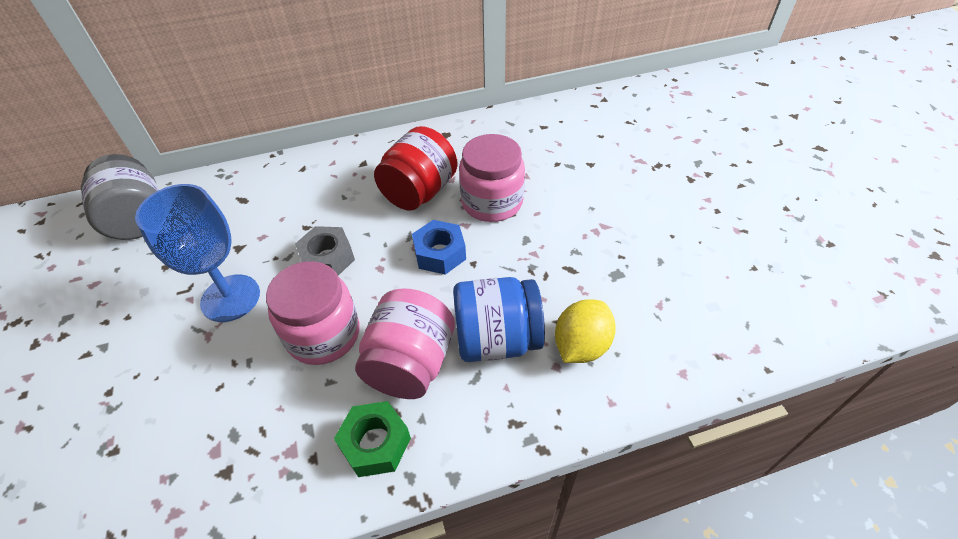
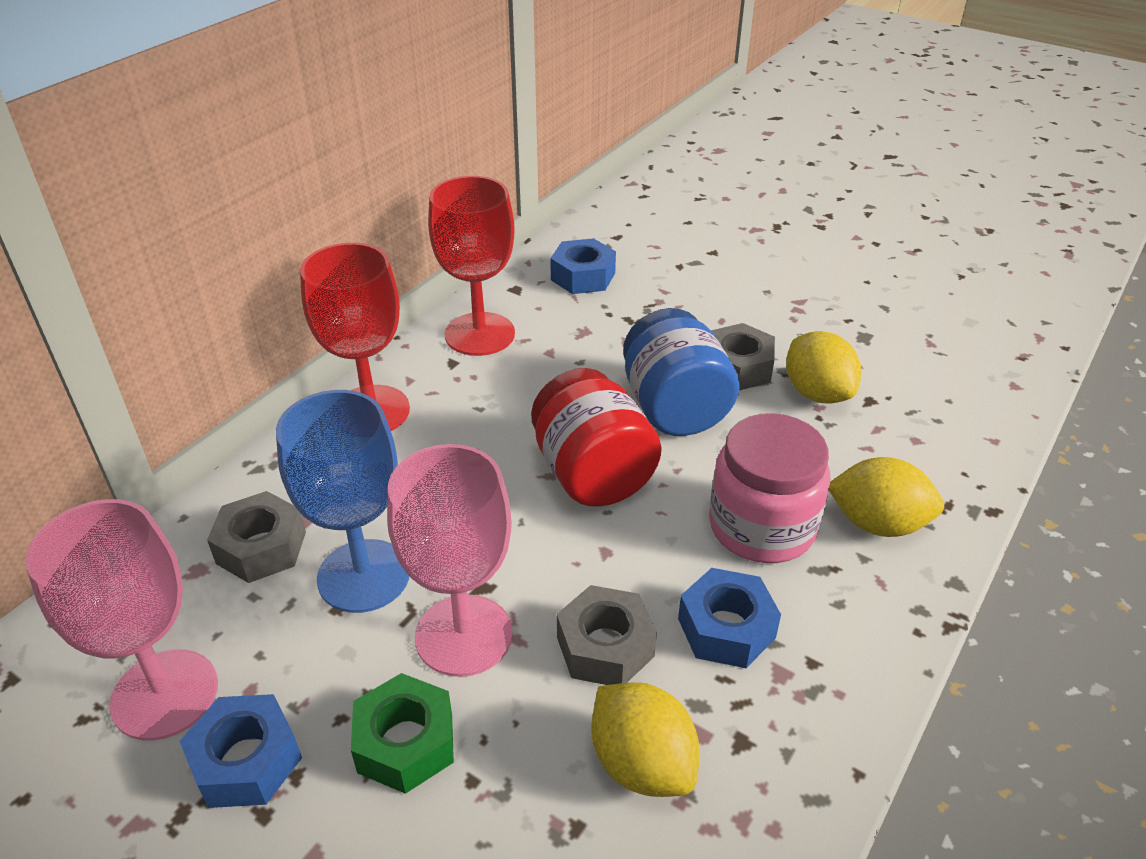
blue nut: [412,220,466,275] = 1 -> [180,694,302,808] [550,238,616,294] [678,568,781,668] = 3
grey jar: [81,154,159,240] = 1 -> none = 0
grey nut: [295,226,355,276] = 1 -> [207,491,306,583] [557,585,657,685] [711,323,775,390] = 3
pink goblet: none = 0 -> [25,499,218,740] [387,444,512,677] = 2
pink jar: [266,261,360,365] [355,288,455,399] [459,134,525,222] = 3 -> [709,413,830,563] = 1
red goblet: none = 0 -> [300,243,410,431] [428,176,515,356] = 2
yellow lemon: [555,299,616,363] = 1 -> [591,682,699,797] [786,331,861,404] [829,457,944,537] = 3

